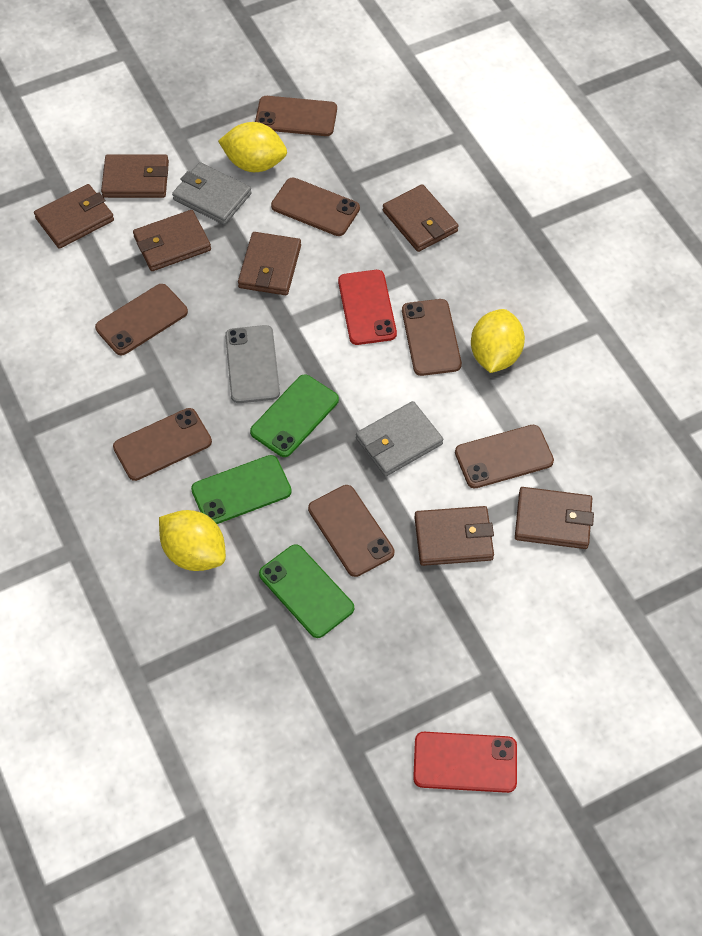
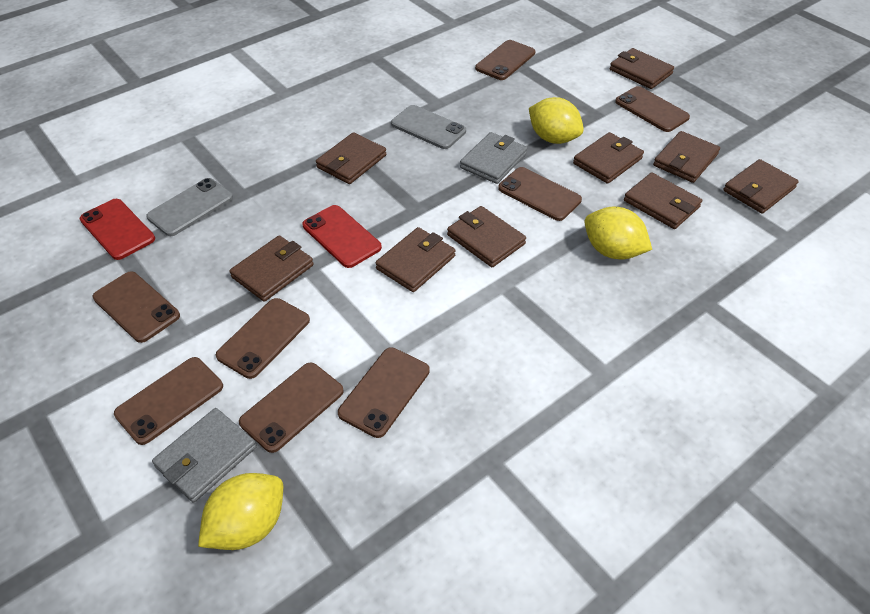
brown phone: [95,284,188,356] [113,408,212,481] [255,96,337,136] [271,178,360,236] [308,485,394,577] [402,299,462,376] [455,425,554,489] = 7 -> [93,271,180,343] [114,357,223,445] [216,298,310,379] [239,362,344,453] [338,347,430,438] [475,40,535,80] [498,167,582,221] [615,86,690,132] = 8
brown wallet: [34,184,114,249] [101,154,169,198] [133,210,211,271] [238,232,301,295] [383,184,459,252] [414,506,494,566] [515,487,594,549] = 7 -> [229,235,314,302] [316,132,386,184] [375,227,456,292] [447,206,526,267] [573,132,644,184] [610,48,674,89] [624,172,702,229] [653,131,720,183] [723,159,799,214] = 9
green phone: [191,455,292,524] [250,374,339,457] [259,544,354,638] = 3 -> none = 0
grey phone: [225,325,280,403] = 1 -> [146,178,233,236] [391,105,466,149] = 2

